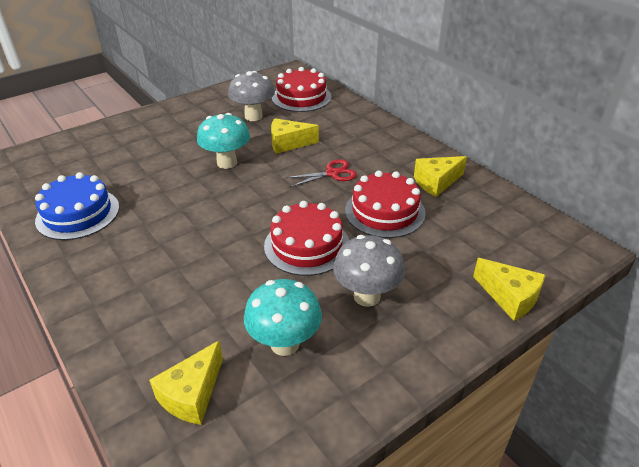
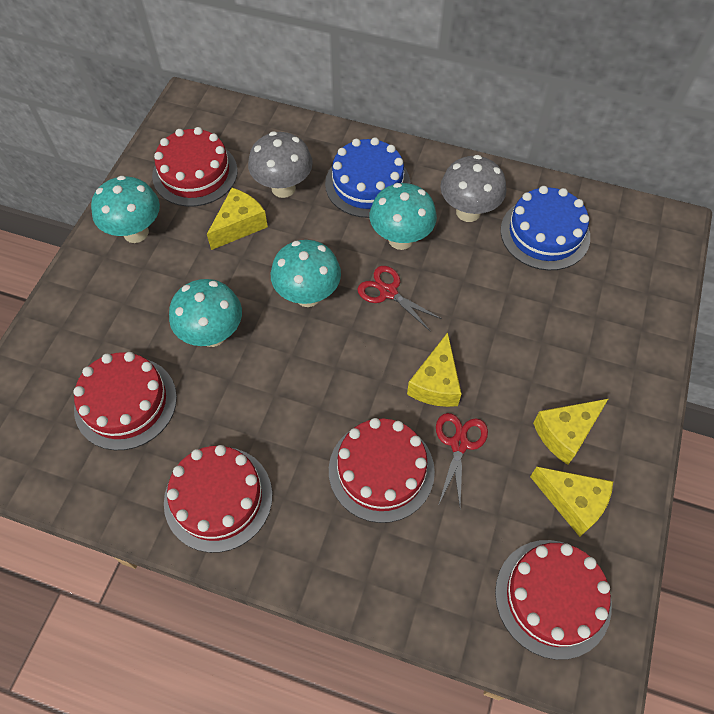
blue cake: [35,172,119,240] = 1 -> [325,137,411,218] [501,186,590,270] = 2
red cake: [264,201,349,276] [272,67,332,112] [345,170,426,238] = 3 -> [73,352,177,450] [152,127,238,207] [164,445,272,553] [329,418,435,523] [495,540,612,660] = 5
red scissors: [285,159,357,187] = 1 -> [357,266,442,331] [436,413,488,507] = 2
turquoise mushroom: [197,113,250,169] [244,279,322,356] = 2 -> [91,176,160,243] [169,279,242,347] [271,240,341,307] [370,183,437,250] = 4

